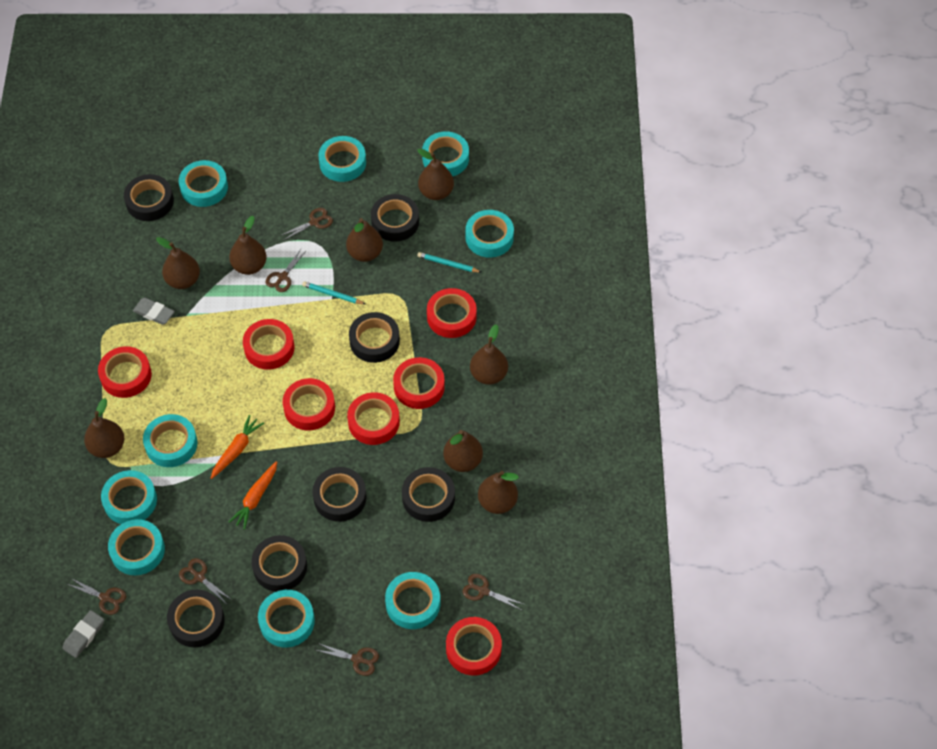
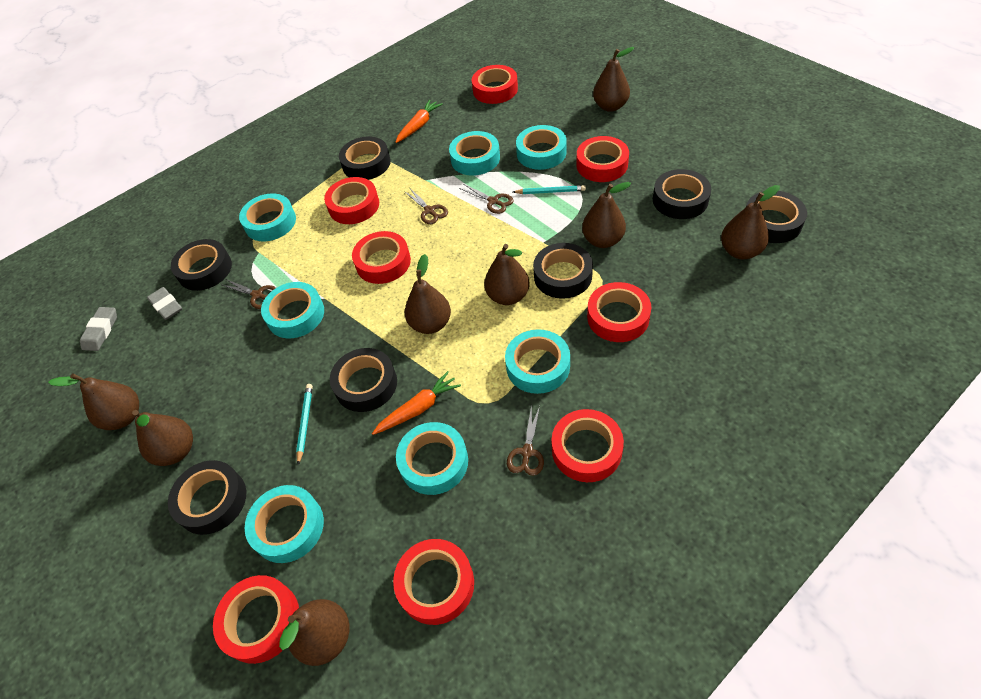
brown scissors: [67,578,126,615] [179,558,232,603] [266,249,307,292] [280,208,333,240] [316,643,379,676] [463,574,525,610] = 6 -> [222,279,276,309] [404,188,448,224] [459,184,514,214] [507,404,544,476] = 4
red tape: [98,346,152,398] [243,319,295,370] [283,378,335,431] [347,392,400,445] [393,357,445,409] [427,288,477,338] [446,617,502,676] = 7 -> [213,575,299,664] [324,177,379,224] [352,231,411,284] [393,539,474,625] [472,65,518,104] [551,409,624,482] [576,136,629,182] [587,282,651,342] = 8
turquoise tape: [101,470,157,524] [108,519,165,575] [143,414,198,467] [179,160,228,207] [258,590,315,648] [318,136,366,182] [385,572,440,629] [422,131,469,176] [466,210,514,258] = 9 -> [239,193,296,242] [245,485,324,563] [261,282,324,338] [396,422,468,495] [449,131,500,176] [505,329,570,394] [516,125,567,170] = 7

